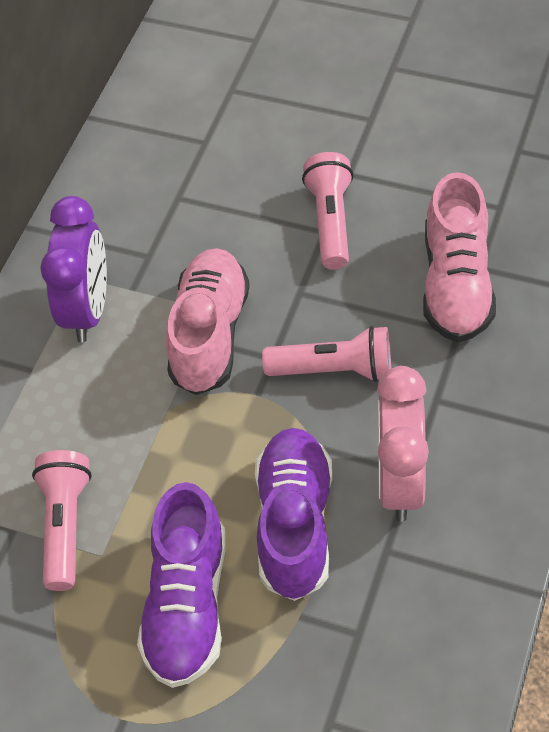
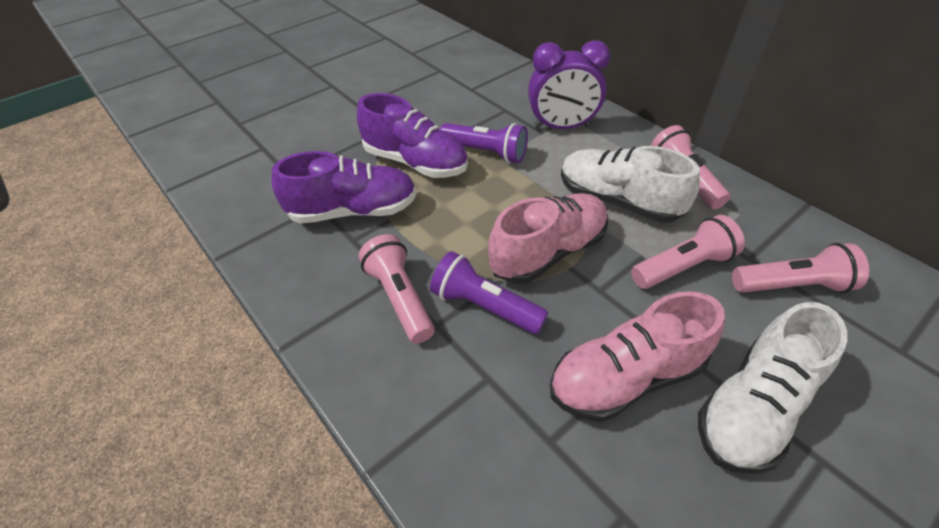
pink clock: [377,366,429,521] = 1 -> none = 0
pink flashlight: [32,450,92,591] [262,326,391,382] [302,152,354,270] = 3 -> [359,234,435,344] [631,215,745,289] [651,125,730,209] [732,243,869,293] = 4
purple flashlight: none = 0 -> [430,251,548,334] [440,123,528,163] = 2
white shoe: none = 0 -> [561,146,700,223] [698,302,847,474] = 2

